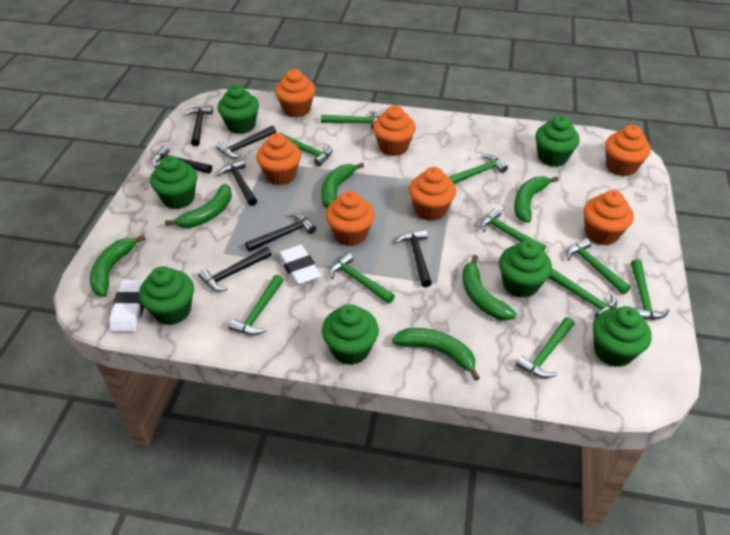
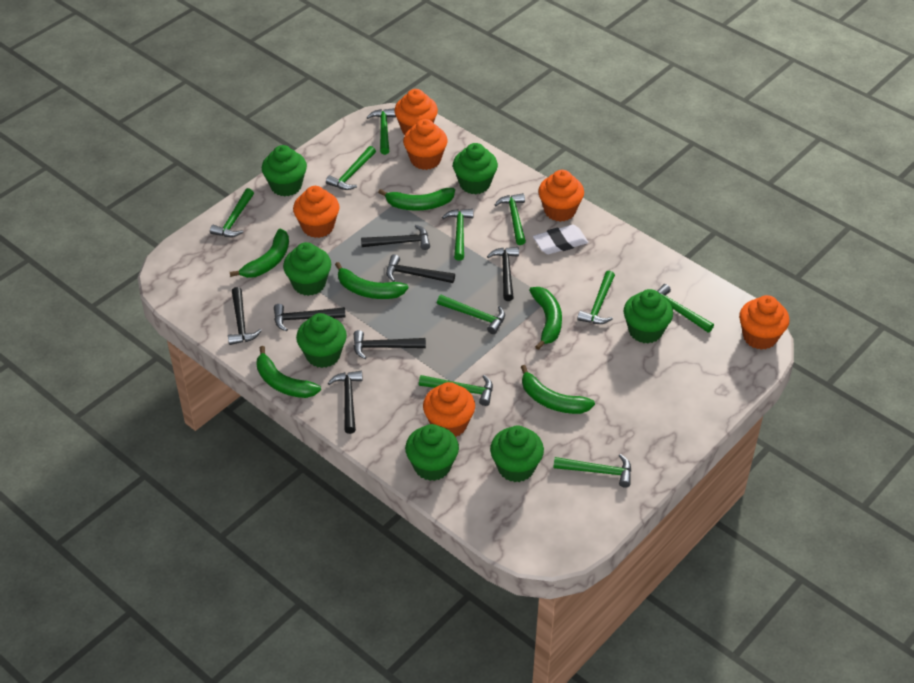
orange cupcake: [256,133,301,185] [275,69,315,117] [326,191,375,246] [373,105,416,156] [409,167,456,221] [583,190,634,245] [605,125,651,177] = 7 -> [293,186,340,238] [394,89,438,135] [403,119,448,170] [423,382,475,437] [538,170,584,222] [739,295,789,350] = 6
white eraser: [109,279,145,332] [278,245,321,285] = 2 -> [533,225,588,254] = 1

